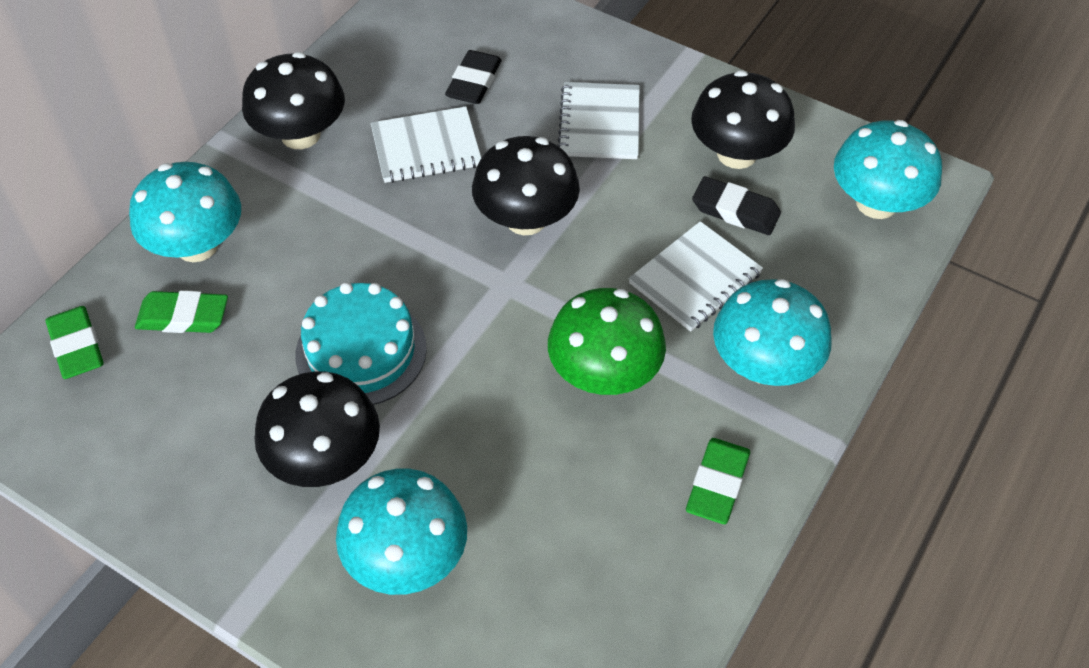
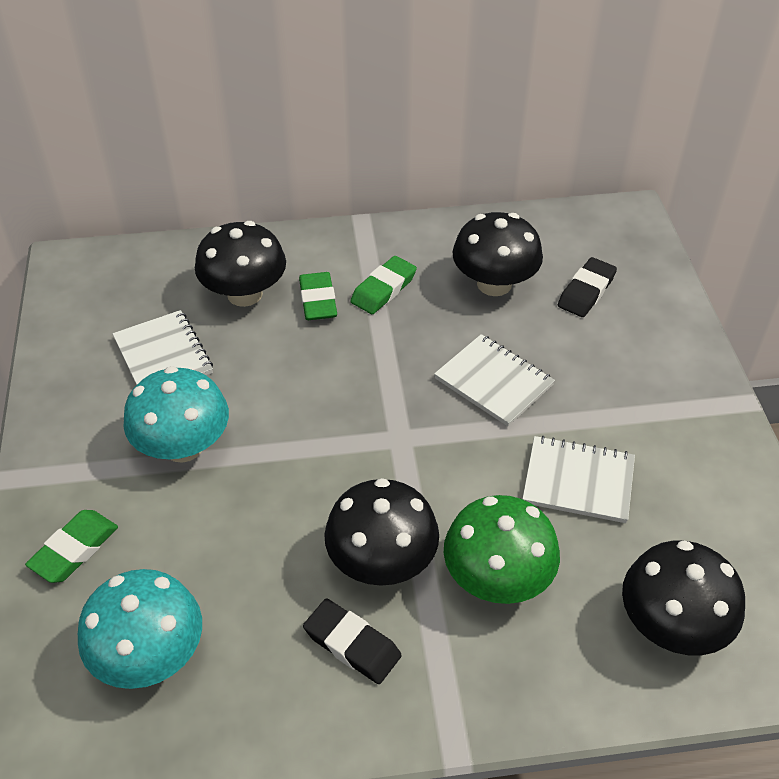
turquoise cake: [296,282,427,405] = 1 -> none = 0
turquoise mushroom: [129,162,241,262] [336,469,467,595] [713,279,832,386] [834,120,942,219] = 4 -> [78,569,202,689] [123,366,229,463] = 2

